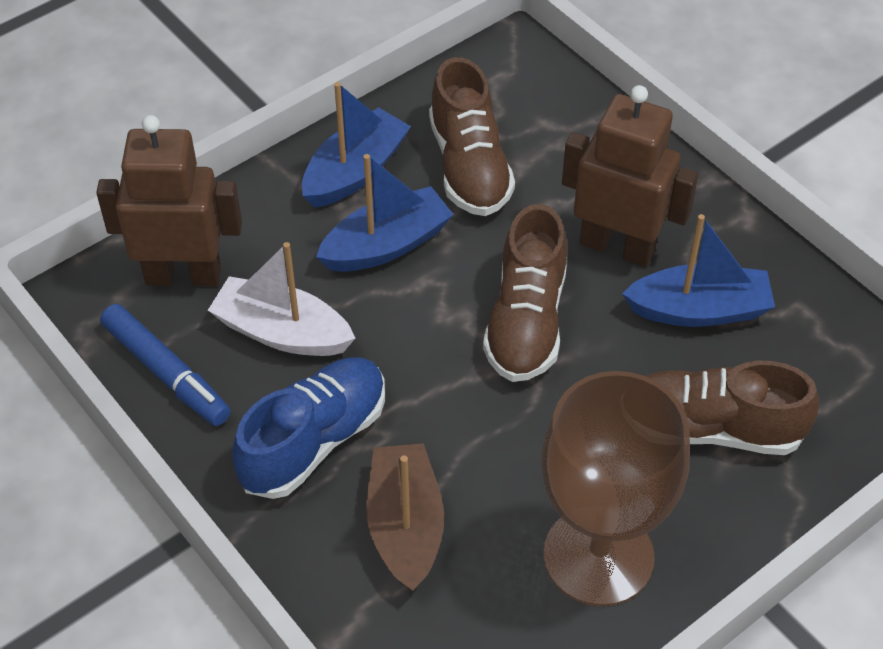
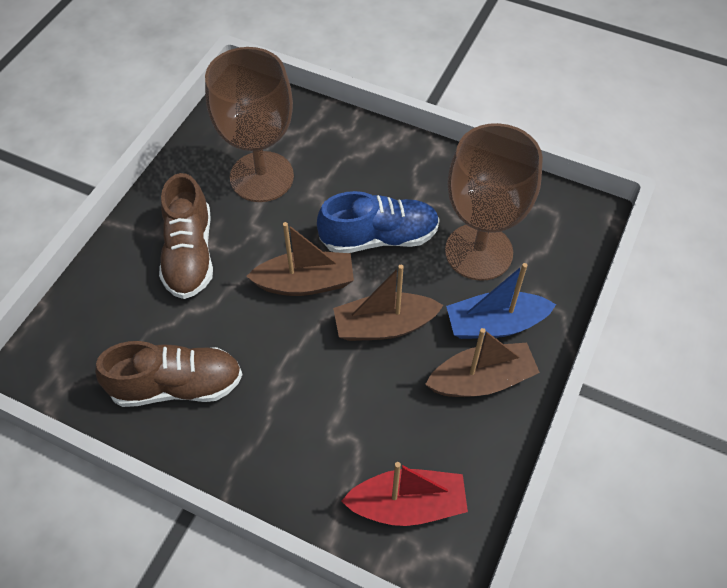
blue boat: [302,82,411,208] [316,154,454,272] [622,214,775,327] = 3 -> [446,263,556,339] = 1
blue marker: [100,304,231,426] = 1 -> none = 0
brown boat: [366,443,444,592] = 1 -> [246,222,354,296] [333,265,444,341] [425,328,540,397] = 3
brown goblet: [541,371,690,607] = 1 -> [205,47,294,202] [445,123,543,281] = 2
brown robot: [96,115,242,286] [562,85,698,267] = 2 -> none = 0
brown shoe: [429,57,515,216] [483,204,567,382] [646,361,820,455] = 3 -> [95,341,243,407] [159,173,213,299] = 2
red boat: none = 0 -> [341,462,468,526] = 1
white boat: [208,242,355,356] = 1 -> none = 0

